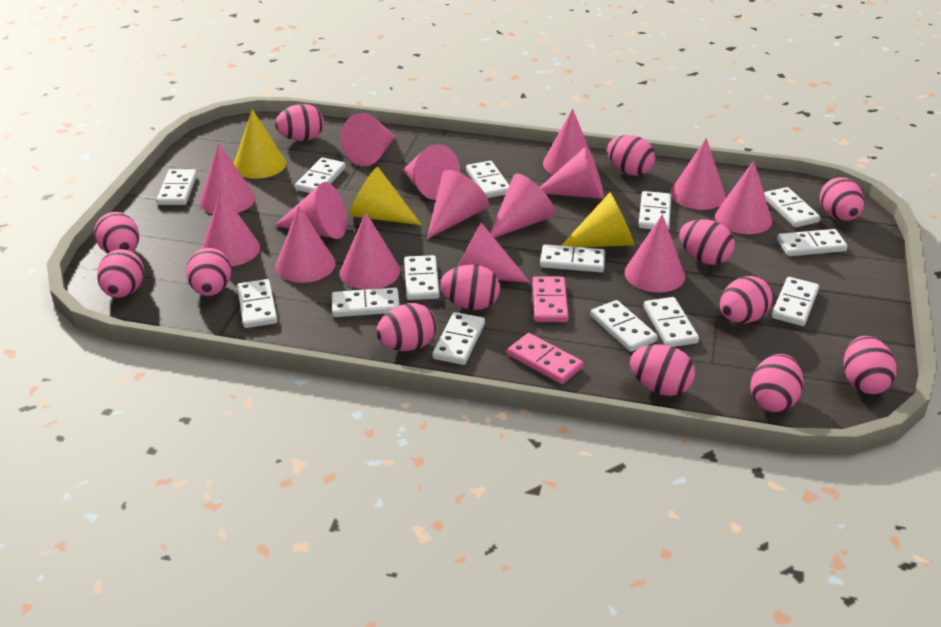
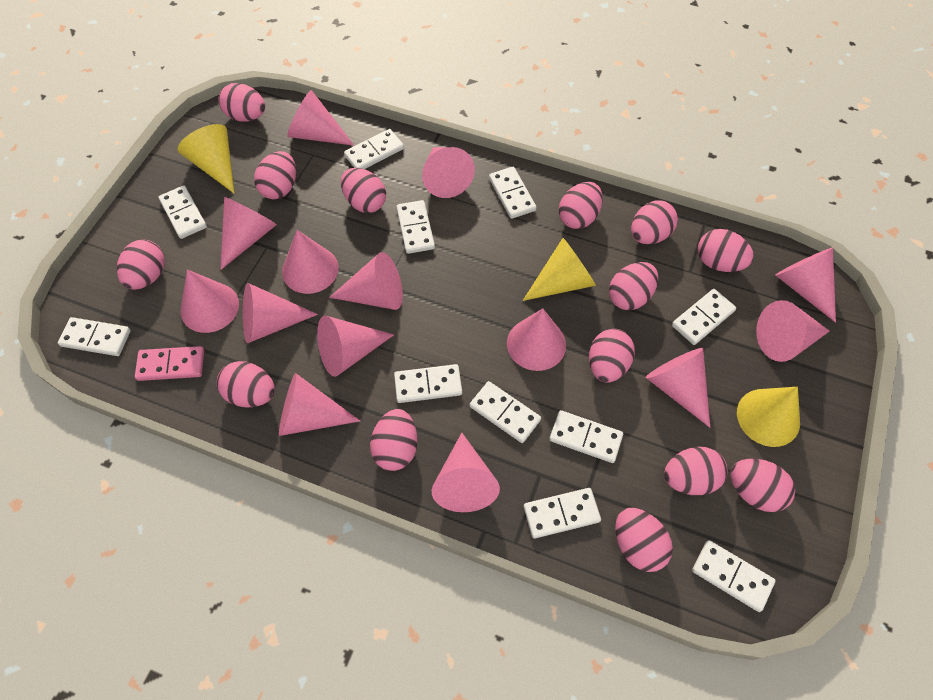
pink cone: [200,143,255,214] [201,191,260,266] [274,182,347,239] [276,206,336,283] [340,212,400,290] [341,113,396,166] [403,144,460,200] [427,170,489,239] [458,223,530,283] [490,174,555,238] [540,146,604,199] [543,109,595,175] [625,215,685,292] [670,138,726,210] [715,161,772,234] = 15 -> [181,269,239,333] [220,197,277,270] [243,283,318,344] [279,373,360,436] [282,230,339,294] [287,90,354,146] [317,316,394,377] [329,252,403,310] [422,147,475,198] [432,433,500,512] [507,308,566,371] [646,348,710,428] [756,300,830,362] [775,247,836,323] = 14
pink domino: [507,333,583,384] [532,276,569,322] = 2 -> [135,346,204,381] = 1
pink egg: [94,212,139,254] [97,249,144,298] [186,248,232,296] [275,104,324,141] [376,303,437,351] [440,264,500,310] [607,135,655,176] [630,344,695,396] [679,219,735,265] [720,276,773,323] [750,354,803,412] [820,177,865,221] [844,336,896,394] = 13 -> [117,240,165,290] [217,361,275,408] [218,83,265,122] [254,151,296,199] [341,168,386,213] [370,409,417,471] [559,182,603,229] [589,329,635,383] [609,262,658,310] [615,508,673,572] [631,201,678,244] [664,447,728,495] [698,229,754,272] [731,459,795,512] = 14
white domino: [157,169,197,205] [237,279,278,328] [295,157,346,193] [332,288,400,317] [404,255,440,300] [432,312,485,365] [466,161,509,198] [540,244,606,272] [591,300,658,352] [639,191,671,230] [644,297,699,347] [764,187,821,227] [772,277,819,326] [777,229,848,256] = 14 -> [58,317,131,356] [159,186,207,239] [344,129,404,169] [394,364,462,403] [396,200,435,254] [470,381,541,443] [489,167,537,219] [524,488,601,539] [549,410,623,463] [672,289,736,345] [692,540,776,612] = 11

